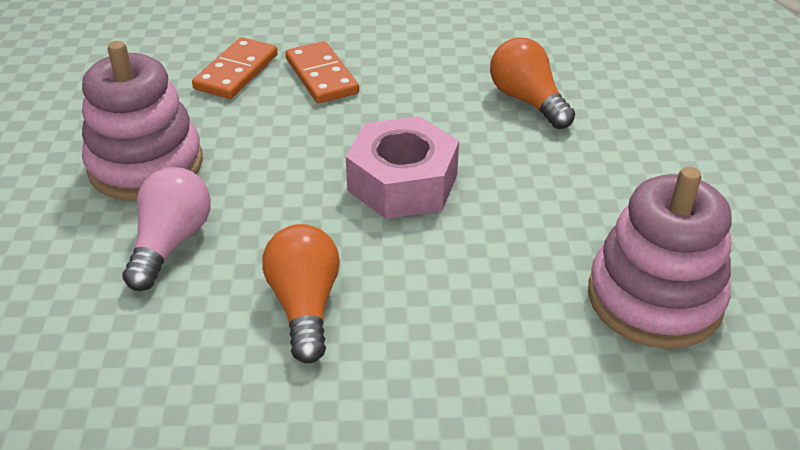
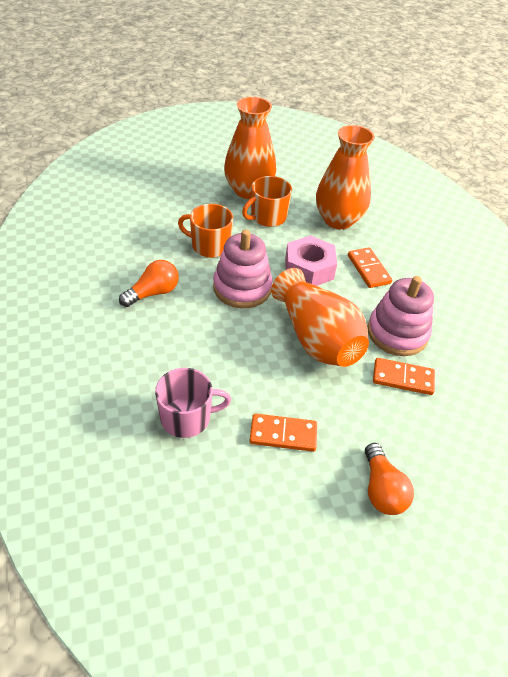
orange domino: [192,37,278,99] [285,41,359,103] = 2 -> [250,413,317,452] [348,247,392,288] [373,358,435,395] = 3
orange mug: none = 0 -> [178,204,233,258] [242,176,292,227] = 2
orange vase: none = 0 -> [224,97,276,199] [271,268,369,367] [316,125,375,229] = 3
pink light bulb: [122,167,211,291] = 1 -> none = 0
pink mug: none = 0 -> [155,368,231,438] = 1

